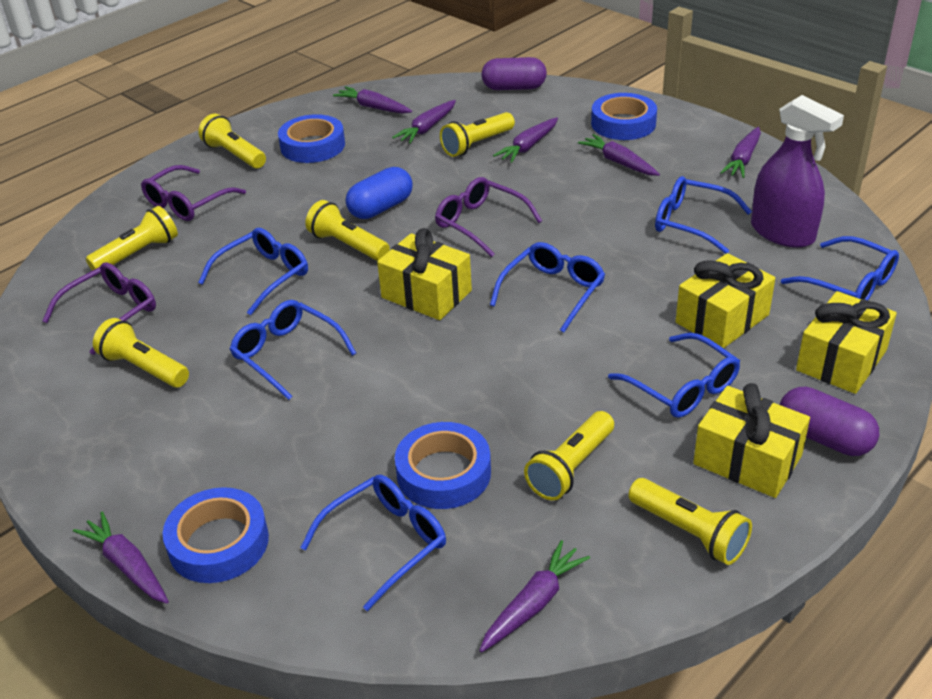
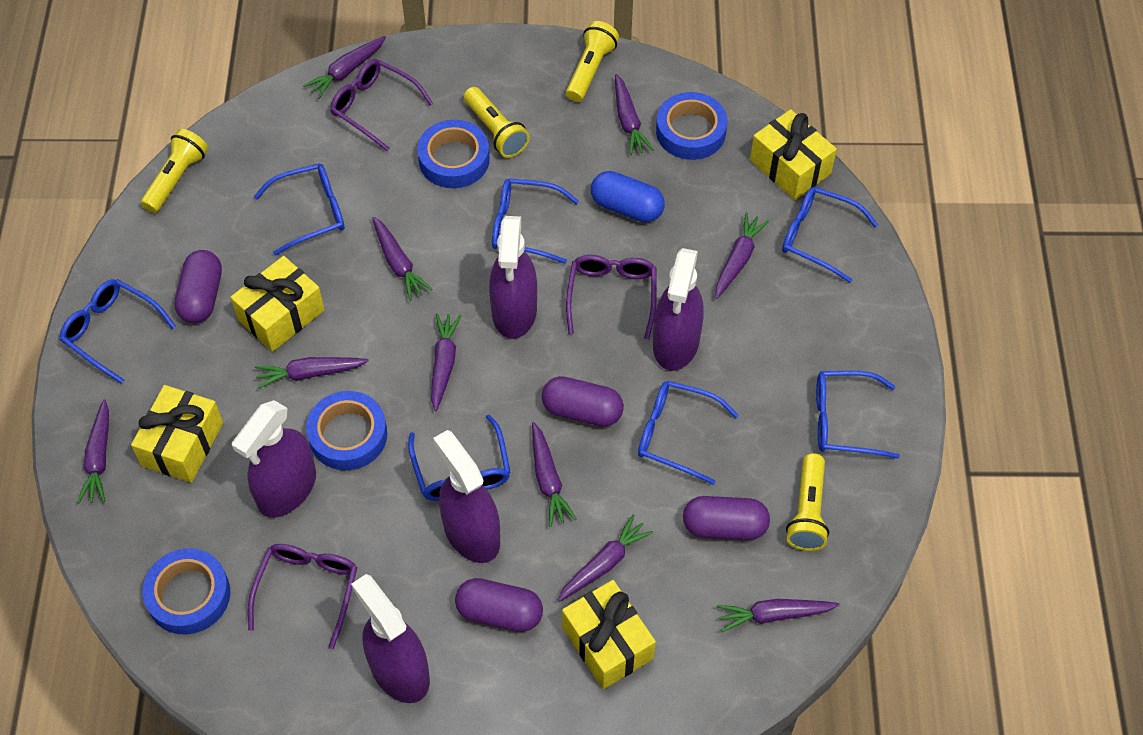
purple capsule: [481,57,547,90] [780,386,879,456] = 2 -> [175,250,222,323] [455,578,543,632] [542,376,624,427] [683,496,770,540] = 4
purple carrot: [73,512,169,604] [333,86,412,114] [392,100,456,144] [479,540,590,652] [493,117,558,163] [578,134,660,176] [720,127,761,178] = 7 -> [77,399,109,503] [255,357,369,389] [303,36,386,99] [372,217,433,301] [431,313,462,411] [532,422,576,527] [557,514,653,602] [615,74,654,155] [715,212,769,299] [717,599,840,632] = 10
purple spray bottle: [751,95,844,248] = 1 -> [232,400,316,518] [351,574,430,703] [433,430,500,563] [489,216,537,339] [653,248,704,371] = 5
yellow flashlight: [86,206,178,271] [93,318,189,388] [198,114,266,168] [305,200,390,261] [440,112,515,157] [524,411,614,500] [628,478,752,565] = 7 -> [141,129,208,213] [464,87,530,158] [566,21,619,102] [786,453,829,551] = 4

